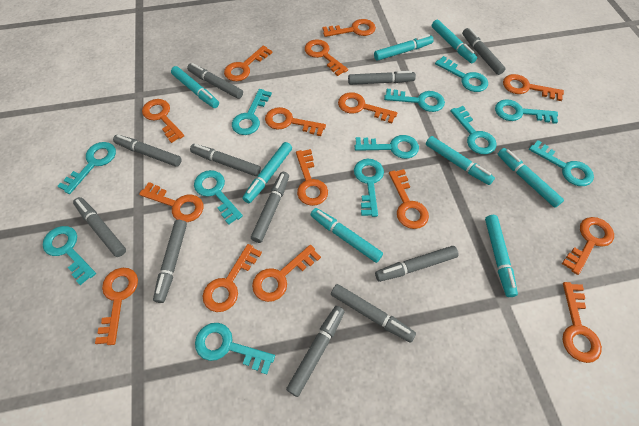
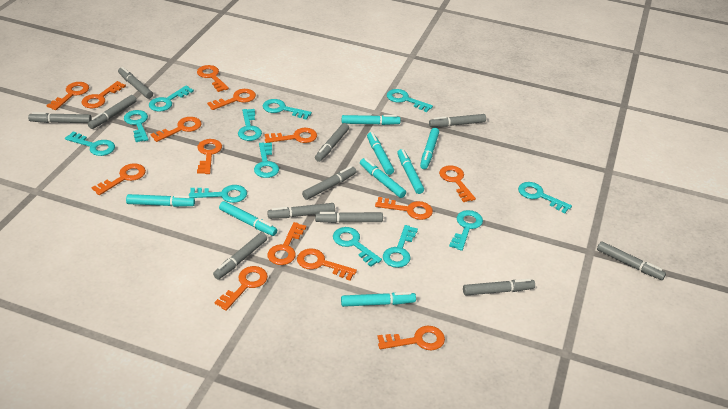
orange key: [95,268,138,345] [139,182,204,222] [142,99,184,143] [203,244,262,312] [224,45,272,81] [252,245,321,302] [265,107,326,136] [296,149,328,206] [305,39,348,76] [323,19,376,37] [338,92,397,124] [389,169,429,229] [503,74,564,101] [562,217,614,275] [562,282,602,363] = 15 -> [46,82,89,110] [82,81,126,108] [91,163,146,195] [151,117,201,142] [197,65,229,92] [197,139,222,174] [207,89,256,110] [215,266,268,311] [265,128,317,143] [268,222,306,265] [297,249,357,280] [375,197,433,220] [377,326,445,350] [439,165,476,202] = 14

